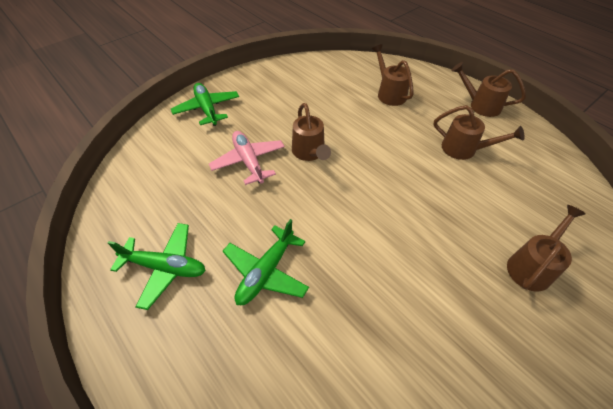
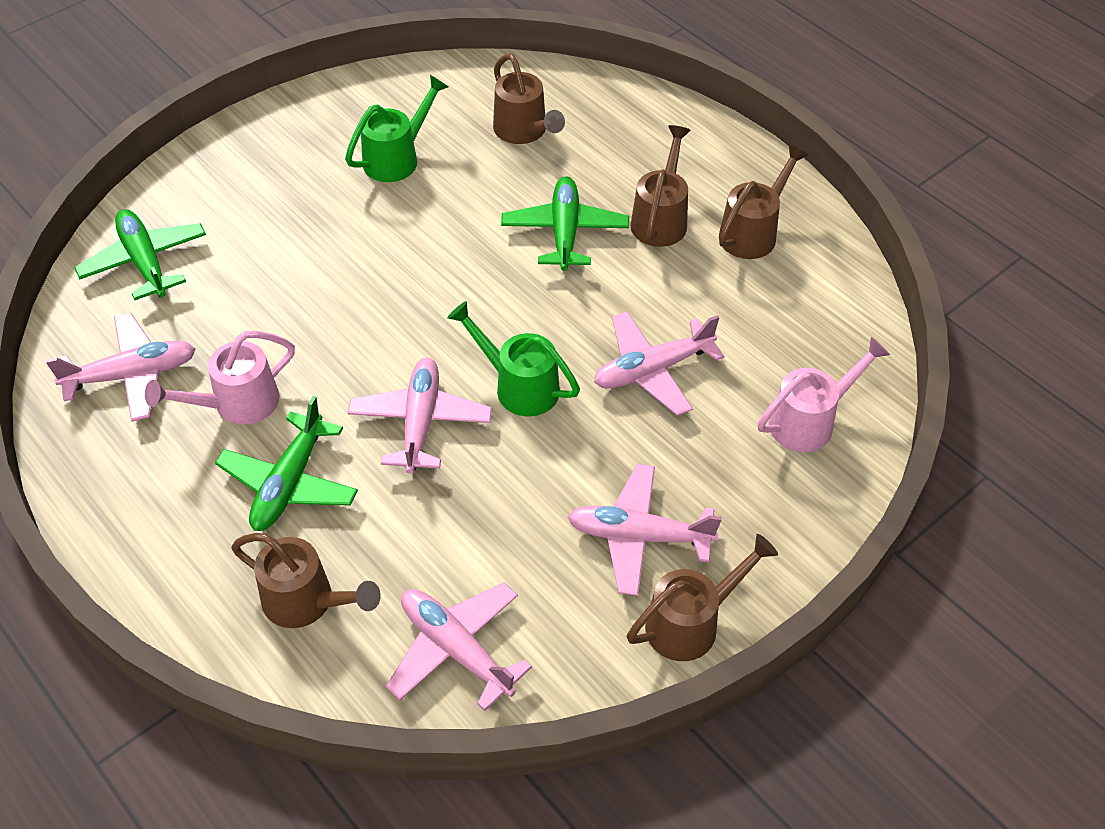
green watering can: none = 0 -> [345,75,449,182] [447,301,580,416] = 2
pink plane: [209,131,285,185] = 1 -> [46,313,195,422] [348,357,492,474] [386,583,532,711] [568,464,722,596] [594,311,725,416] = 5
pink watering can: none = 0 -> [145,331,295,425] [757,337,890,452] = 2

